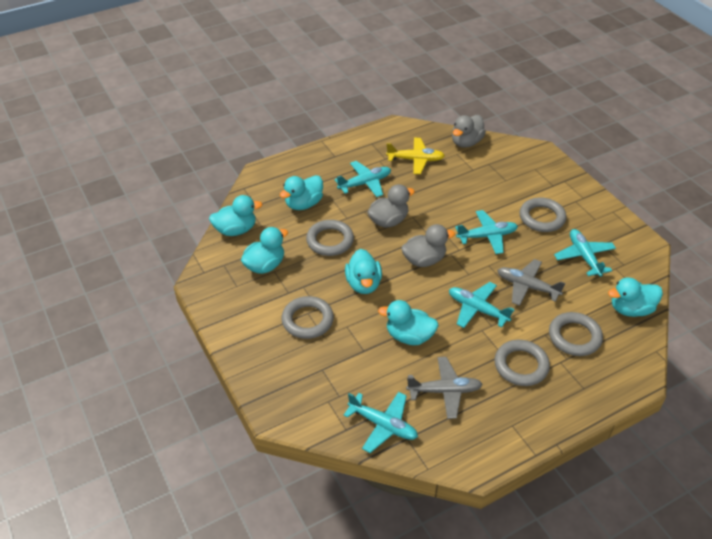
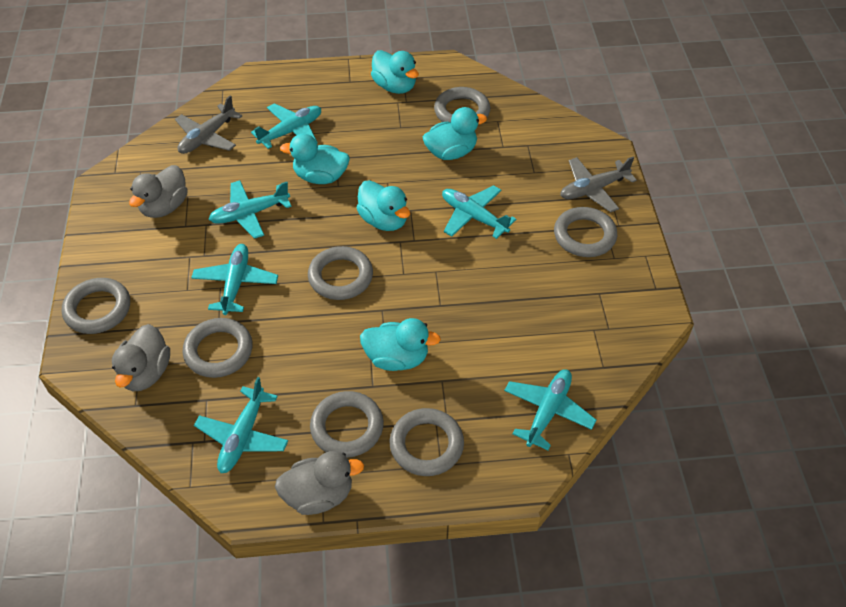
grey ring: [281,296,334,339] [306,220,354,256] [494,340,550,386] [520,198,566,232] [549,312,603,356] = 5 -> [62,278,130,334] [183,318,253,378] [308,246,373,300] [310,391,384,458] [390,408,464,476] [434,87,490,125] [554,207,617,257] = 7
turquoise duck: [209,195,262,236] [241,227,288,274] [280,175,323,210] [345,249,382,294] [378,300,439,345] [608,277,663,317] = 6 -> [280,134,350,184] [357,180,410,231] [360,318,441,371] [371,50,419,94] [423,107,487,160] = 5
turquoise plane: [334,161,391,197] [343,392,418,453] [449,282,515,328] [455,210,518,254] [554,229,616,277] = 5 -> [191,244,278,315] [194,377,288,473] [208,180,292,239] [251,103,321,149] [442,185,516,239] [504,369,596,450] = 6
yellow plane: [386,138,445,174] = 1 -> none = 0

